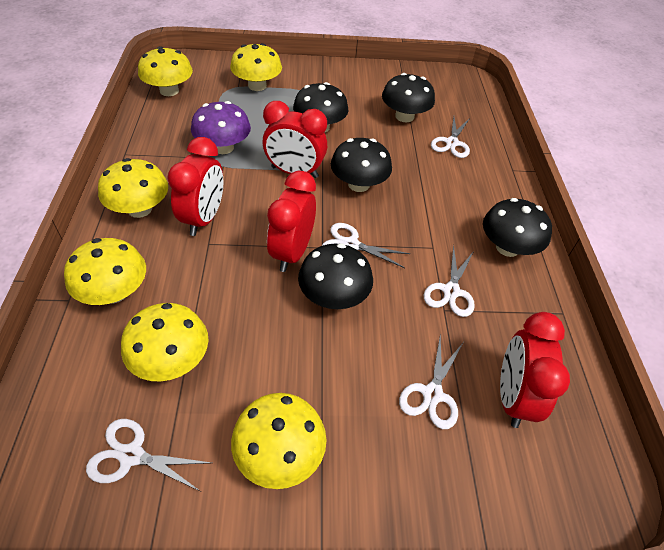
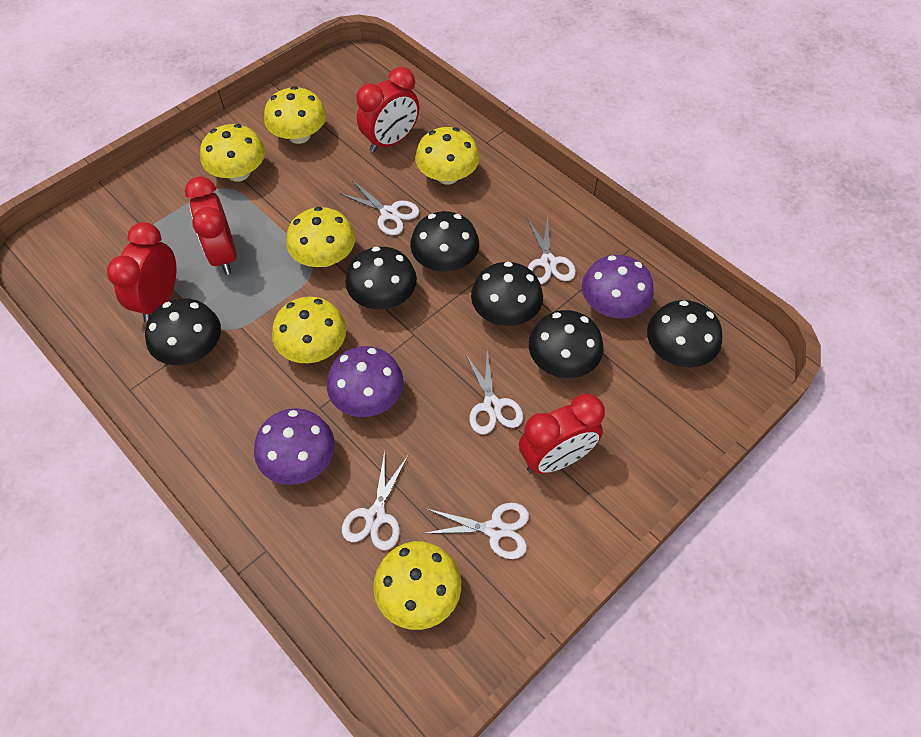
black mushroom: [293,82,349,133] [298,243,373,309] [331,138,392,192] [382,73,435,122] [483,198,552,257] = 5 -> [145,298,221,365] [345,247,417,309] [410,211,479,272] [471,262,543,326] [529,310,604,378] [647,300,722,367] = 6
purple mushroom: [191,101,251,154] = 1 -> [254,408,335,485] [327,346,403,417] [582,255,654,318] = 3

